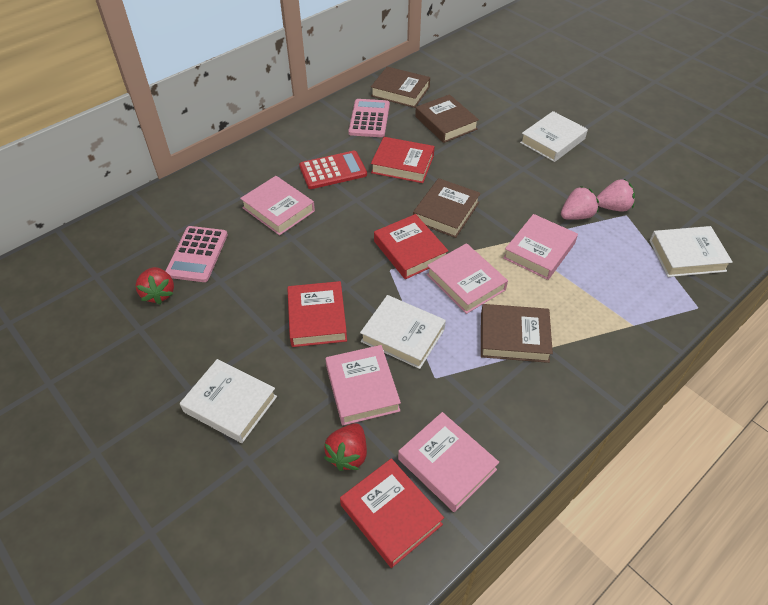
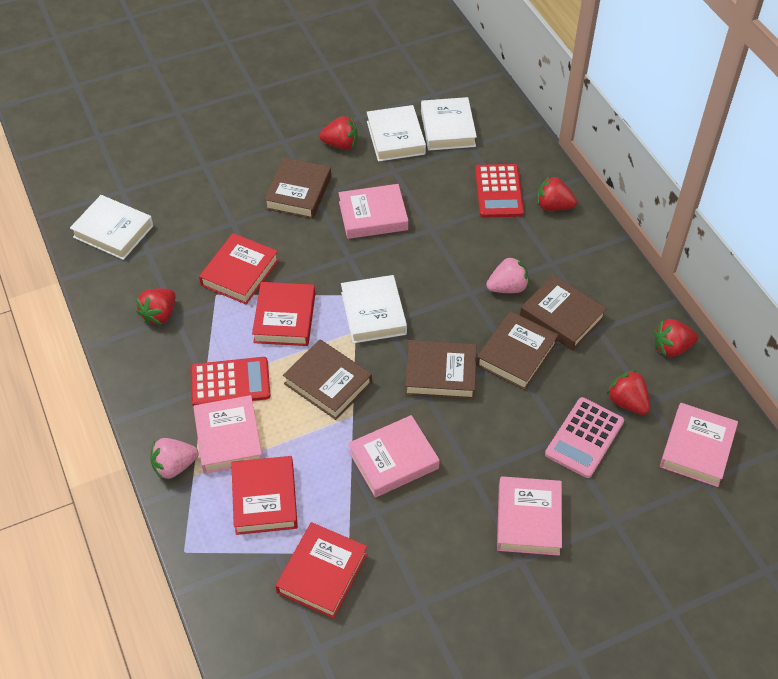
brown book: [371,67,430,108] [413,178,481,238] [415,94,479,143] [481,304,553,363] = 4 -> [264,157,331,219] [283,340,372,420] [405,340,477,399] [476,311,559,390] [520,275,607,350] = 5
pink calculator: [165,226,228,282] [348,99,390,137] = 2 -> [545,397,624,478] = 1
red calculator: [299,151,367,189] = 1 -> [191,357,271,406] [475,164,524,218] = 2
red strawberry: [136,267,174,304] [324,423,367,471] = 2 -> [136,289,176,325] [319,116,358,150] [537,175,577,211] [606,370,650,415] [654,319,698,357] = 5

